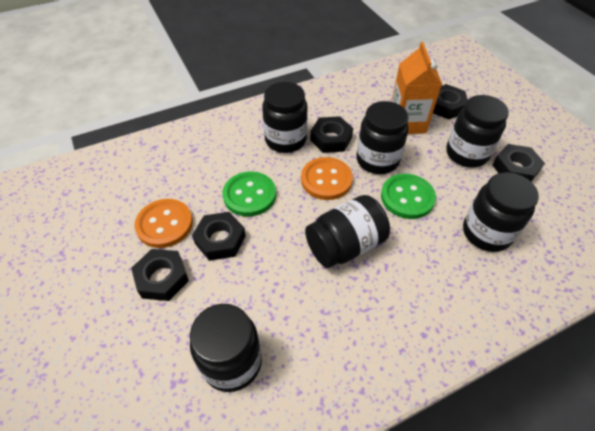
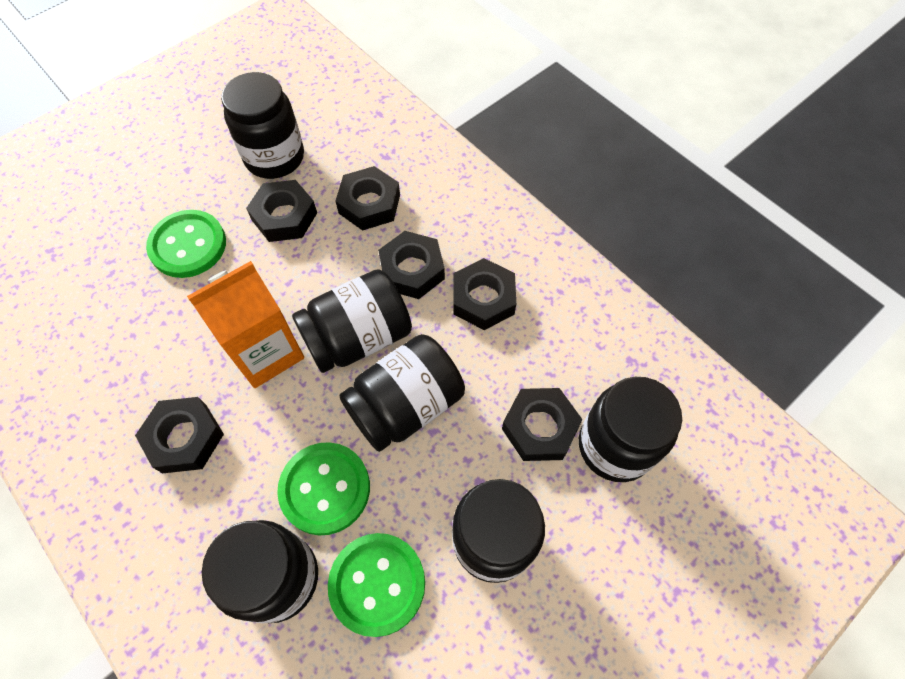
black nut: [131,249,189,301] [192,212,246,261] [310,116,353,153] [433,84,468,119] [492,144,545,182] = 5 -> [135,397,224,474] [246,180,317,242] [335,166,400,231] [378,231,445,299] [453,258,516,330] [502,388,583,461] = 6
green button: [222,172,276,216] [381,174,436,219] = 2 -> [146,210,226,278] [277,442,370,535] [328,533,425,637] = 3
orange button: [134,199,193,248] [301,157,353,200] = 2 -> none = 0

